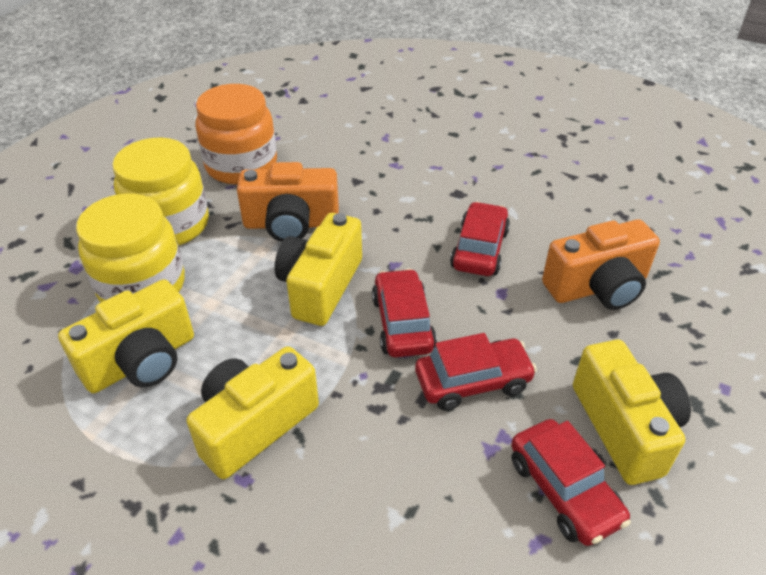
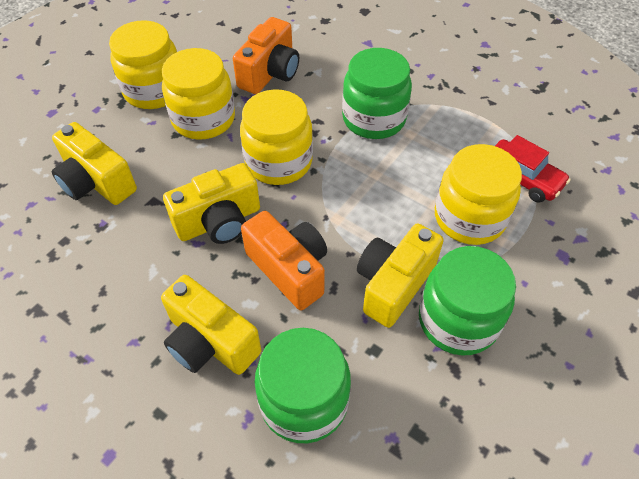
green jar: none = 0 -> [255,328,351,443] [342,48,412,139] [419,246,516,356] = 3
orange jar: [195,84,277,184] = 1 -> none = 0
red car: [372,269,437,357] [415,333,537,411] [450,202,510,276] [511,419,631,546] = 4 -> [495,135,571,203] = 1
yellow jar: [76,194,185,302] [112,137,209,246] = 2 -> [109,20,177,109] [162,48,235,140] [240,89,313,185] [435,144,522,245] = 4

